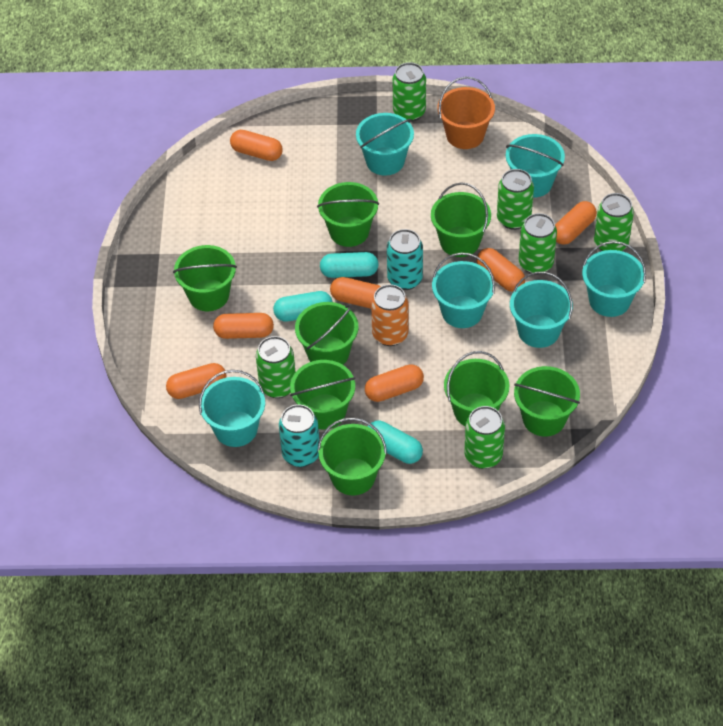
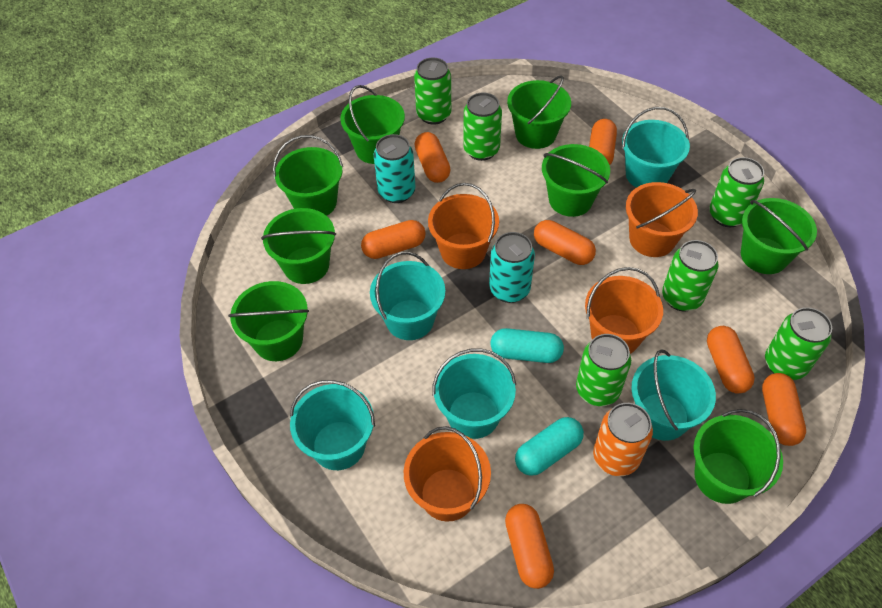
orange bucket: [438,77,495,149] = 1 -> [404,426,491,522] [428,183,499,269] [585,267,663,354] [626,182,698,257] = 4
turquoise bucket: [199,370,265,447] [356,113,414,176] [432,252,495,328] [506,134,565,198] [510,272,573,348] [582,241,646,317] = 6 -> [290,380,375,470] [370,252,445,340] [432,349,516,439] [622,107,690,188] [632,349,716,441] = 5
turquoise capsule: [273,291,333,321] [320,252,379,278] [367,421,423,464] = 3 -> [490,328,564,363] [515,417,584,476] = 2

